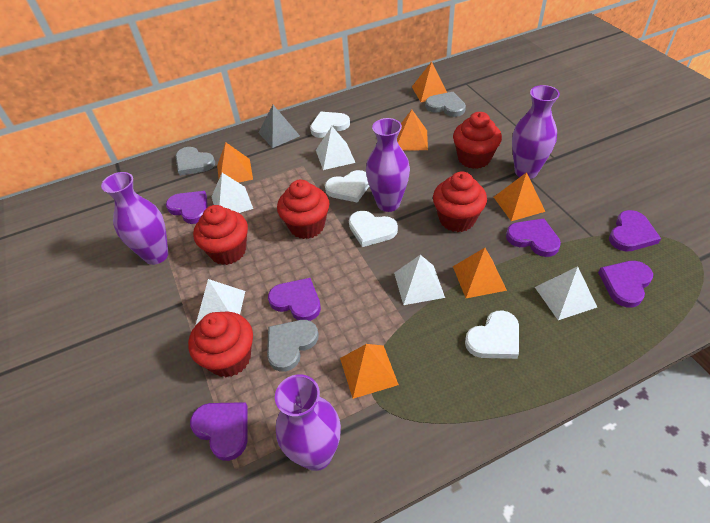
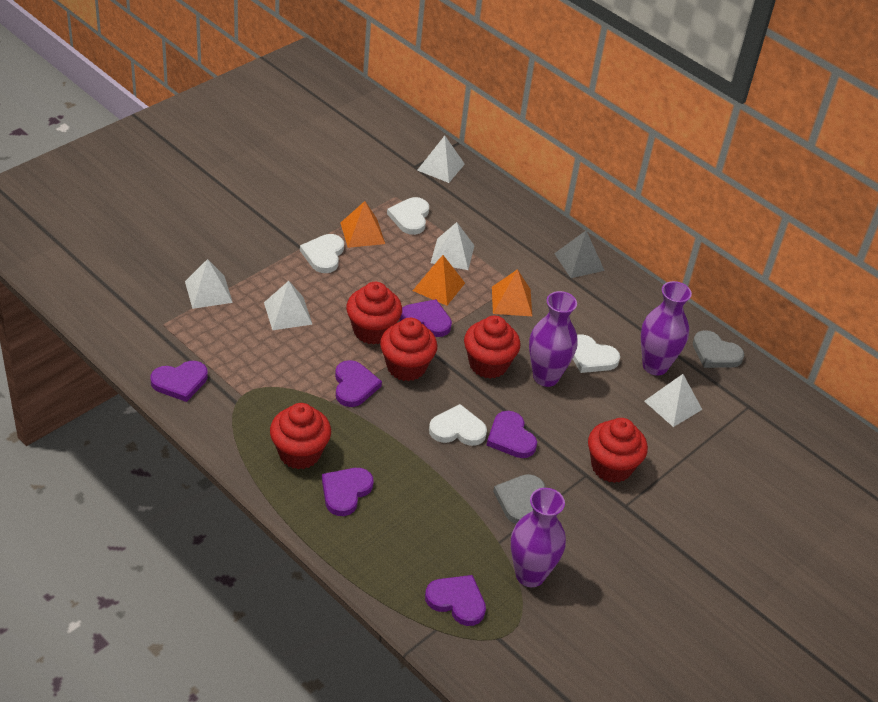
grey heart: [176,147,215,176] [267,320,319,372] [425,92,466,117] = 3 -> [493,474,545,524] [693,330,744,368] = 2
orange pyramid: [217,142,253,183] [340,344,399,399] [397,110,428,151] [412,62,447,102] [453,248,507,298] [494,172,545,221] = 6 -> [340,201,385,248] [413,255,465,306] [492,269,532,316] = 3
purple vase: [101,172,169,265] [275,374,341,471] [366,118,410,212] [512,85,560,179] = 4 -> [511,488,566,587] [529,291,578,387] [641,281,692,376] = 3

